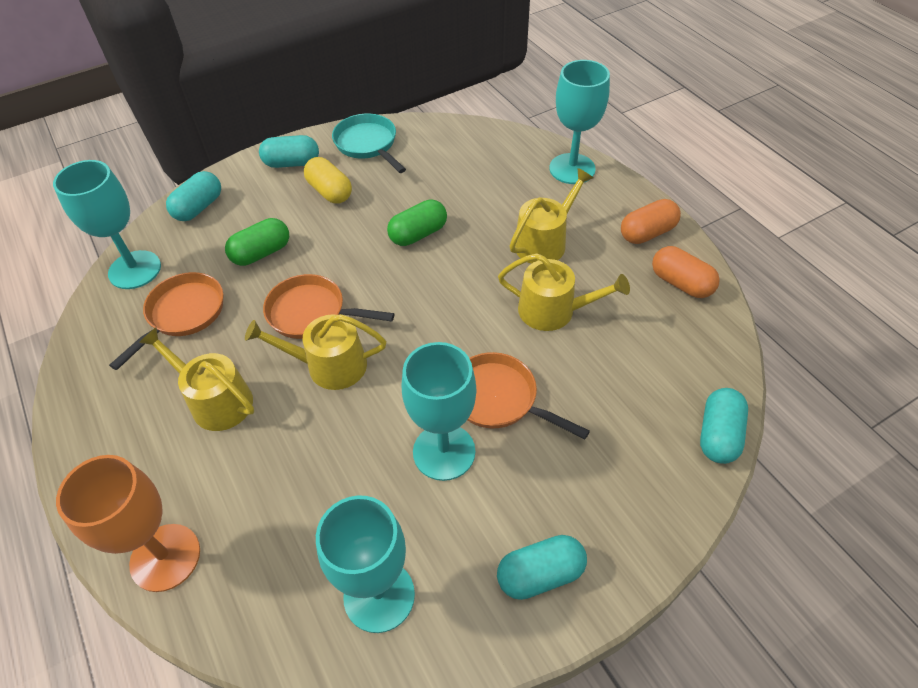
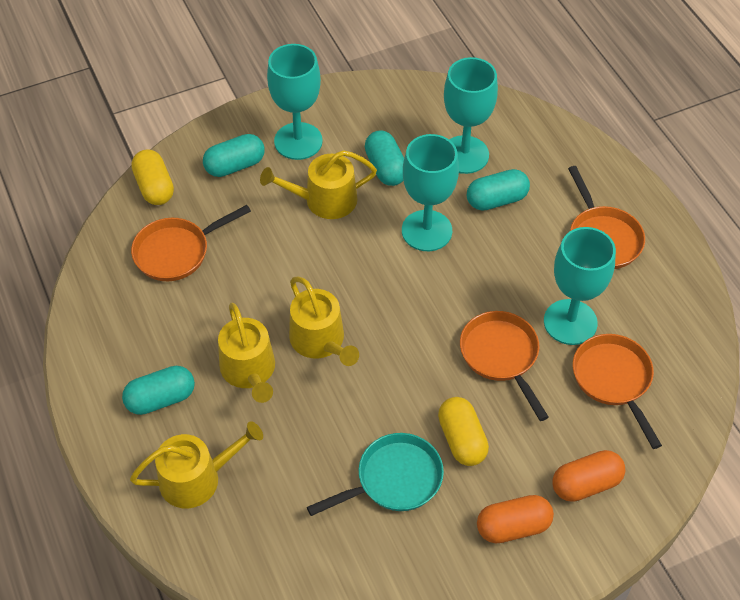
green capsule: [225,218,289,266] [387,199,447,246] = 2 -> none = 0
orange goblet: [56,455,200,592] = 1 -> none = 0
orange pan: [109,272,223,370] [263,274,395,339] [467,352,590,439] = 3 -> [131,205,251,281] [460,311,549,421] [568,166,645,269] [573,334,662,449] = 4
yellow capsule: [304,157,352,204] = 1 -> [132,150,174,205] [438,397,489,466] = 2

